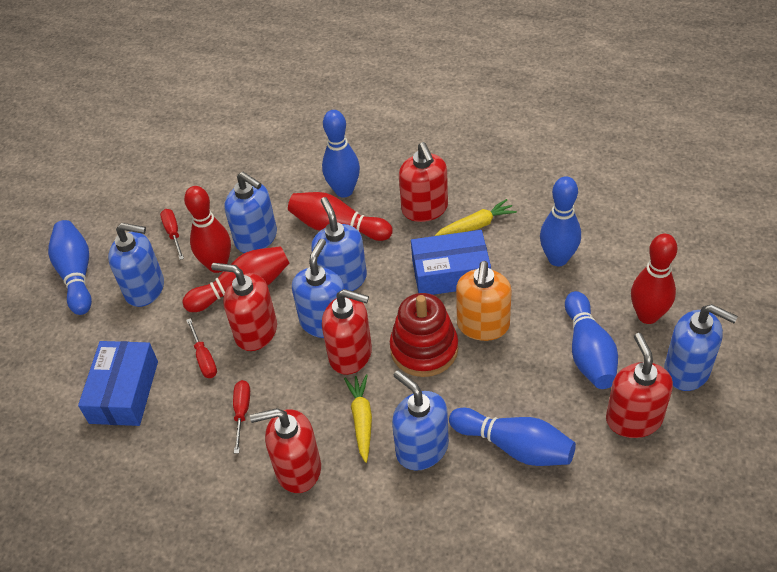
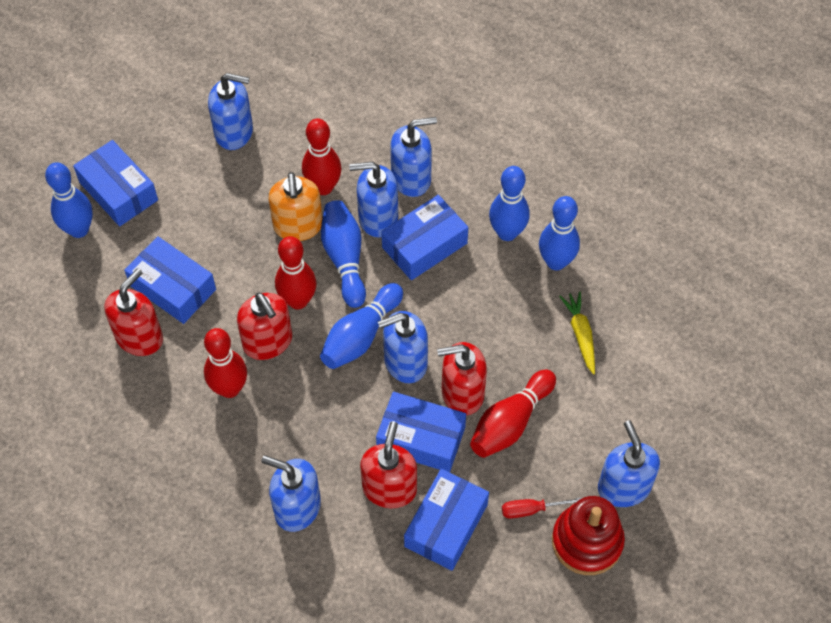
blue box: [78,341,158,426] [411,230,491,295] = 2 -> [73,140,158,226] [124,236,216,324] [376,392,466,473] [381,195,468,280] [404,469,489,571] = 5
red screwdriver: [160,209,184,260] [186,318,217,378] [233,380,250,454] = 3 -> [502,497,582,519] = 1
red soap dispenser: [211,263,277,351] [250,408,321,493] [322,289,372,375] [399,142,448,222] [606,333,673,438] = 5 -> [105,268,163,356] [237,293,292,360] [360,421,417,508] [437,342,487,416] = 4
yellow carrot: [344,374,372,463] [435,199,517,236] = 2 -> [559,291,595,375] = 1

